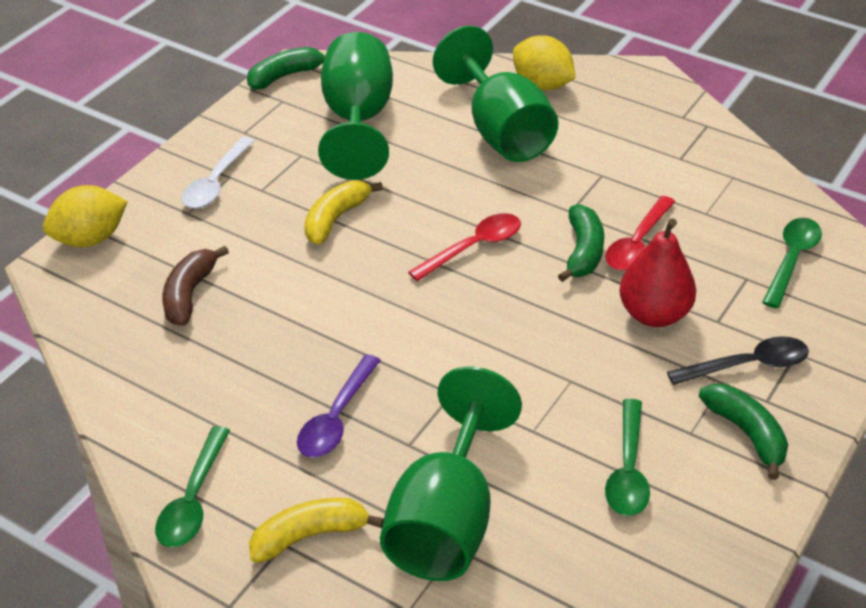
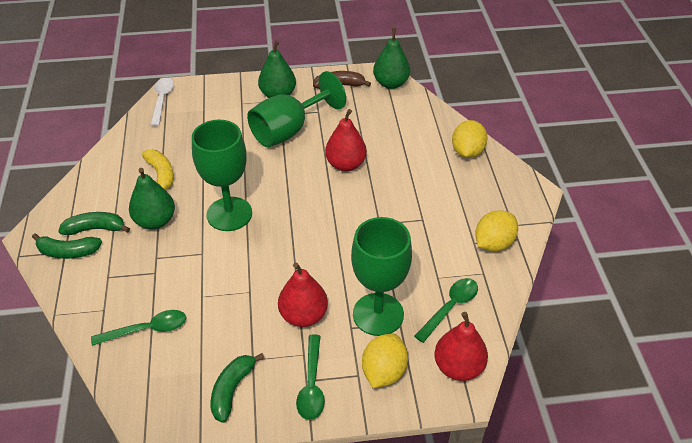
black spoon: [667,336,809,385] = 1 -> none = 0
green pear: none = 0 -> [129,168,175,229] [258,40,296,98] [373,28,410,89] = 3
purple spoon: [297,354,381,458] = 1 -> none = 0
red pear: [619,219,696,327] = 1 -> [278,262,328,327] [325,109,367,171] [434,312,488,381] = 3
red spoon: [408,213,521,281] [605,196,675,271] = 2 -> none = 0
yellow banana: [249,498,384,563] [304,180,383,244] = 2 -> [142,150,174,190] = 1
yellow lemon: [43,185,128,247] [513,36,576,90] = 2 -> [362,334,408,388] [452,120,487,158] [475,210,518,252] = 3

